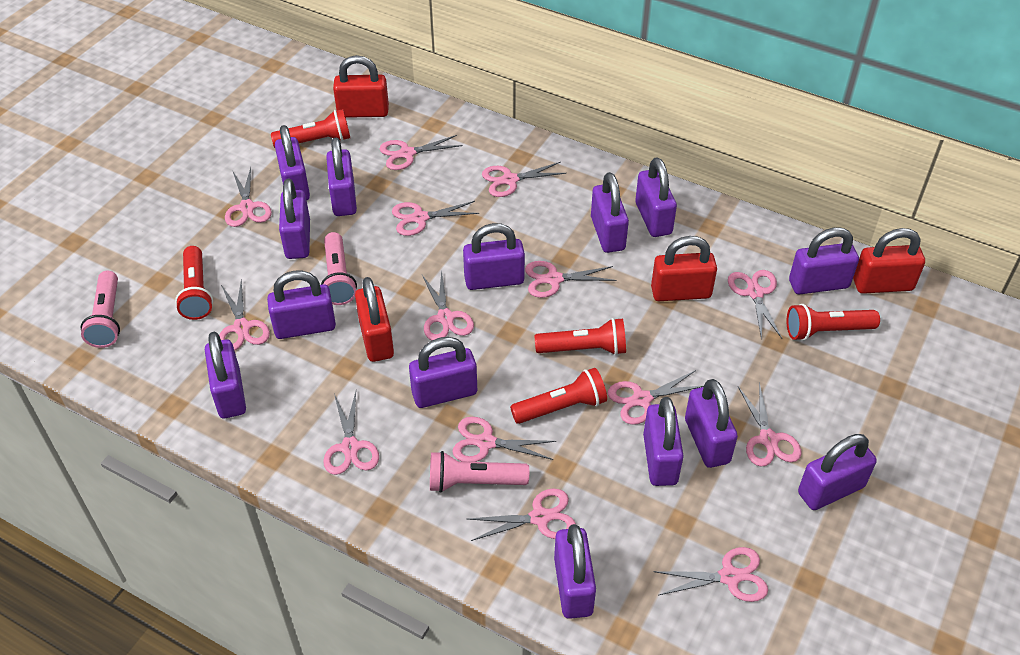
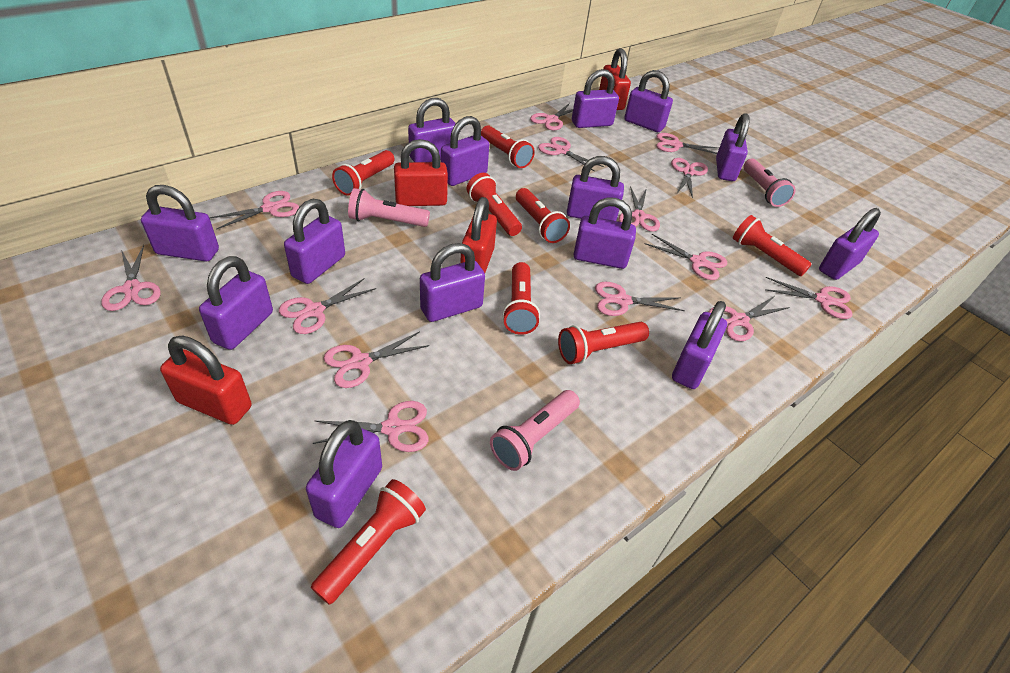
red flashlight: [175,246,213,320] [271,109,350,148] [510,368,607,424] [535,318,626,355] [787,304,880,341] = 5 -> [311,479,426,605] [332,150,395,196] [467,173,522,236] [481,126,535,168] [502,262,540,335] [516,188,570,243] [558,322,649,364] [733,215,812,276] = 8

